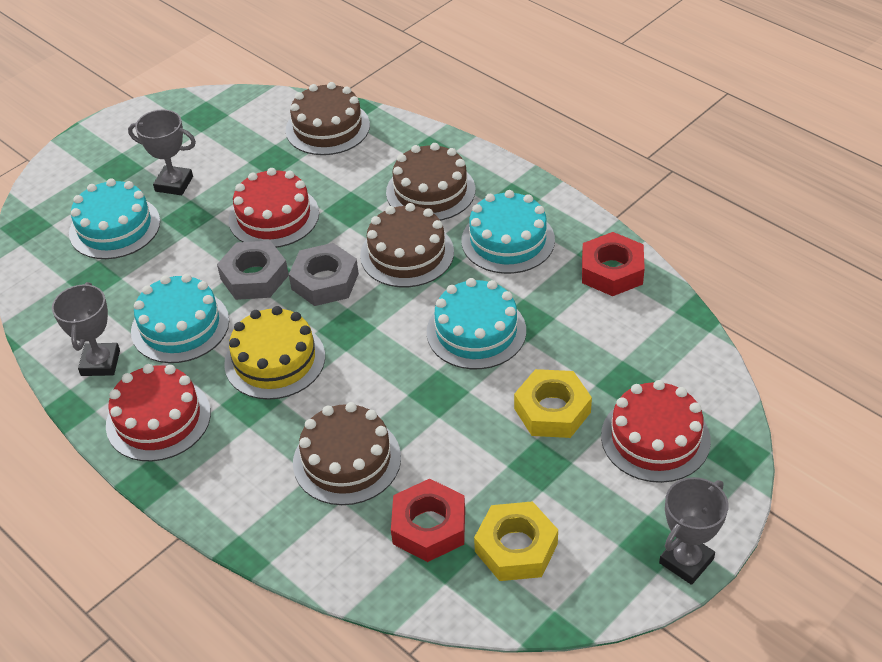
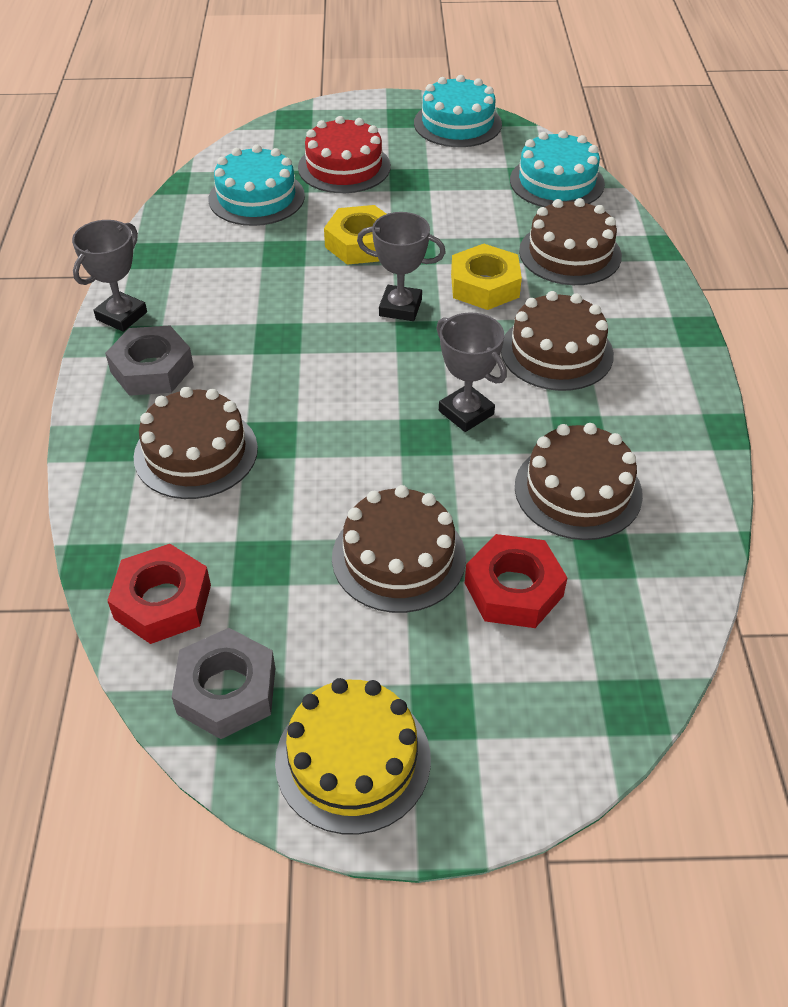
brown cake: [286,82,370,155] [293,402,401,505] [360,203,454,287] [386,143,476,221] = 4 -> [134,387,258,499] [332,485,466,613] [501,291,614,391] [515,423,643,540] [519,198,622,285] = 5
red cake: [106,364,211,461] [229,168,319,248] [601,380,711,483] = 3 -> [298,116,391,193] = 1
turquoise cake: [69,179,160,259] [131,274,229,363] [427,278,526,369] [461,190,555,274] = 4 -> [209,145,305,226] [414,75,502,147] [510,130,605,207] = 3

